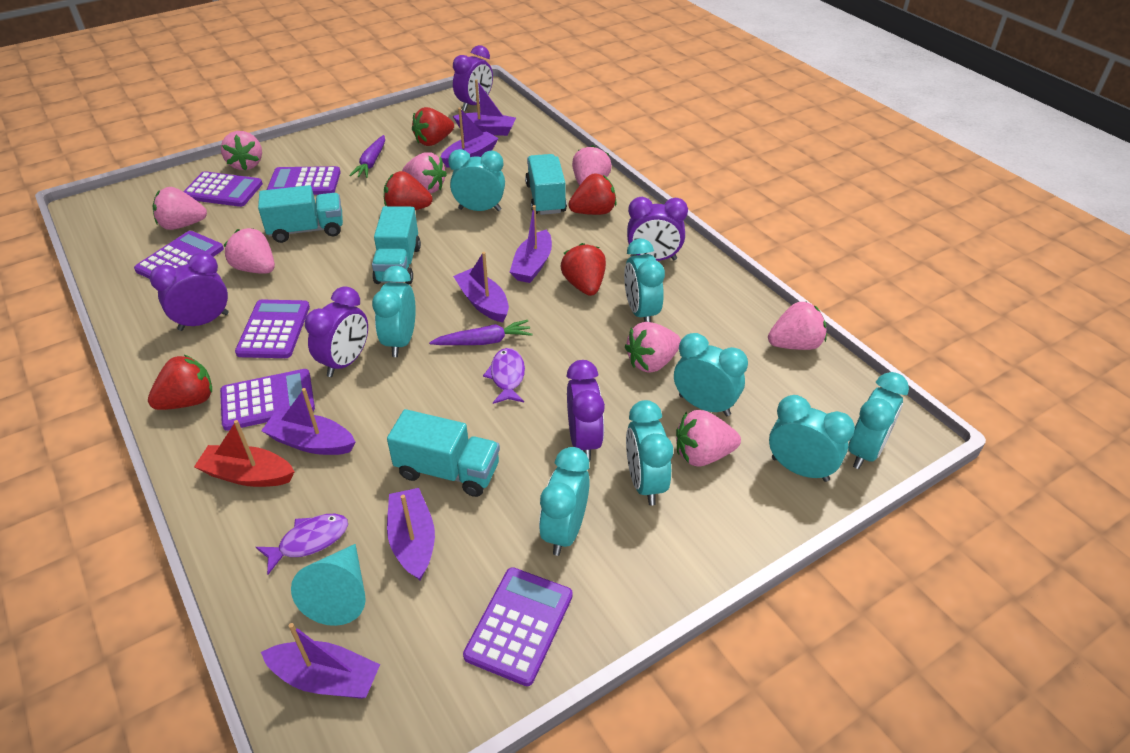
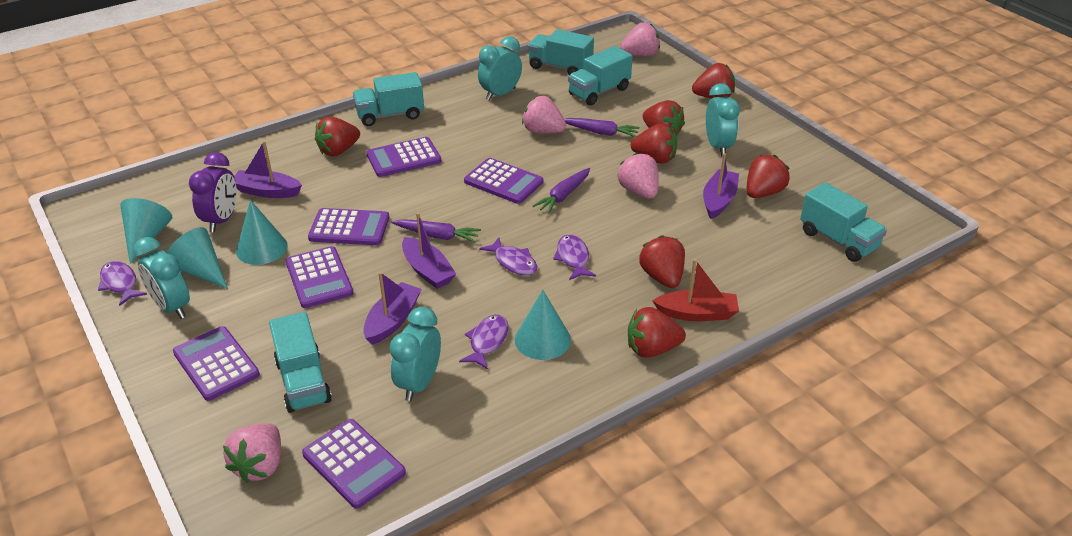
pink strawberry: [153,187,207,230] [221,131,262,171] [224,228,275,274] [402,152,447,193] [572,145,612,186] [625,322,681,373] [676,410,741,466] [768,301,827,350] = 8 -> [223,423,281,483] [522,96,566,133] [617,153,659,199] [620,22,660,56] = 4
purple boat: [261,388,355,455] [261,623,380,699] [387,488,435,580] [441,108,499,168] [453,79,516,136] [453,252,509,322] [510,205,552,283] = 7 -> [234,141,302,198] [363,272,422,345] [402,213,456,289] [703,153,739,219] = 4
purple carrot: [349,135,385,178] [429,320,532,345] = 2 -> [391,219,481,243] [533,168,590,214] [564,118,640,137] = 3
purple clock: [150,252,229,331] [305,286,368,377] [453,45,493,111] [567,360,605,461] [627,197,688,261] = 5 -> [189,152,237,232] = 1
purple fish: [256,514,348,574] [483,348,525,404] = 2 -> [98,261,147,306] [459,315,509,369] [479,237,538,275] [553,234,596,280] = 4
red strawberry: [148,355,212,410] [384,171,432,210] [412,107,454,146] [561,243,606,296] [568,173,617,215] = 5 -> [315,117,360,156] [628,307,686,358] [631,123,677,164] [639,235,685,288] [643,100,685,137] [692,63,735,98] [747,155,790,198] = 7
turquoise clock: [372,266,416,357] [448,149,505,211] [539,447,590,556] [624,238,665,322] [626,400,673,506] [674,333,748,416] [769,395,855,482] [848,372,909,469] = 8 -> [133,237,190,319] [389,307,441,401] [478,36,522,101] [706,83,740,157] = 4
turquoise cone: [291,544,366,626] = 1 -> [120,198,172,264] [167,227,228,289] [236,200,288,265] [515,290,571,360] = 4
turquoise truck: [258,185,343,243] [372,206,421,284] [387,409,500,497] [525,154,567,215] = 4 -> [269,312,332,413] [353,72,424,126] [528,29,594,75] [568,46,633,105] [800,182,887,262] = 5

